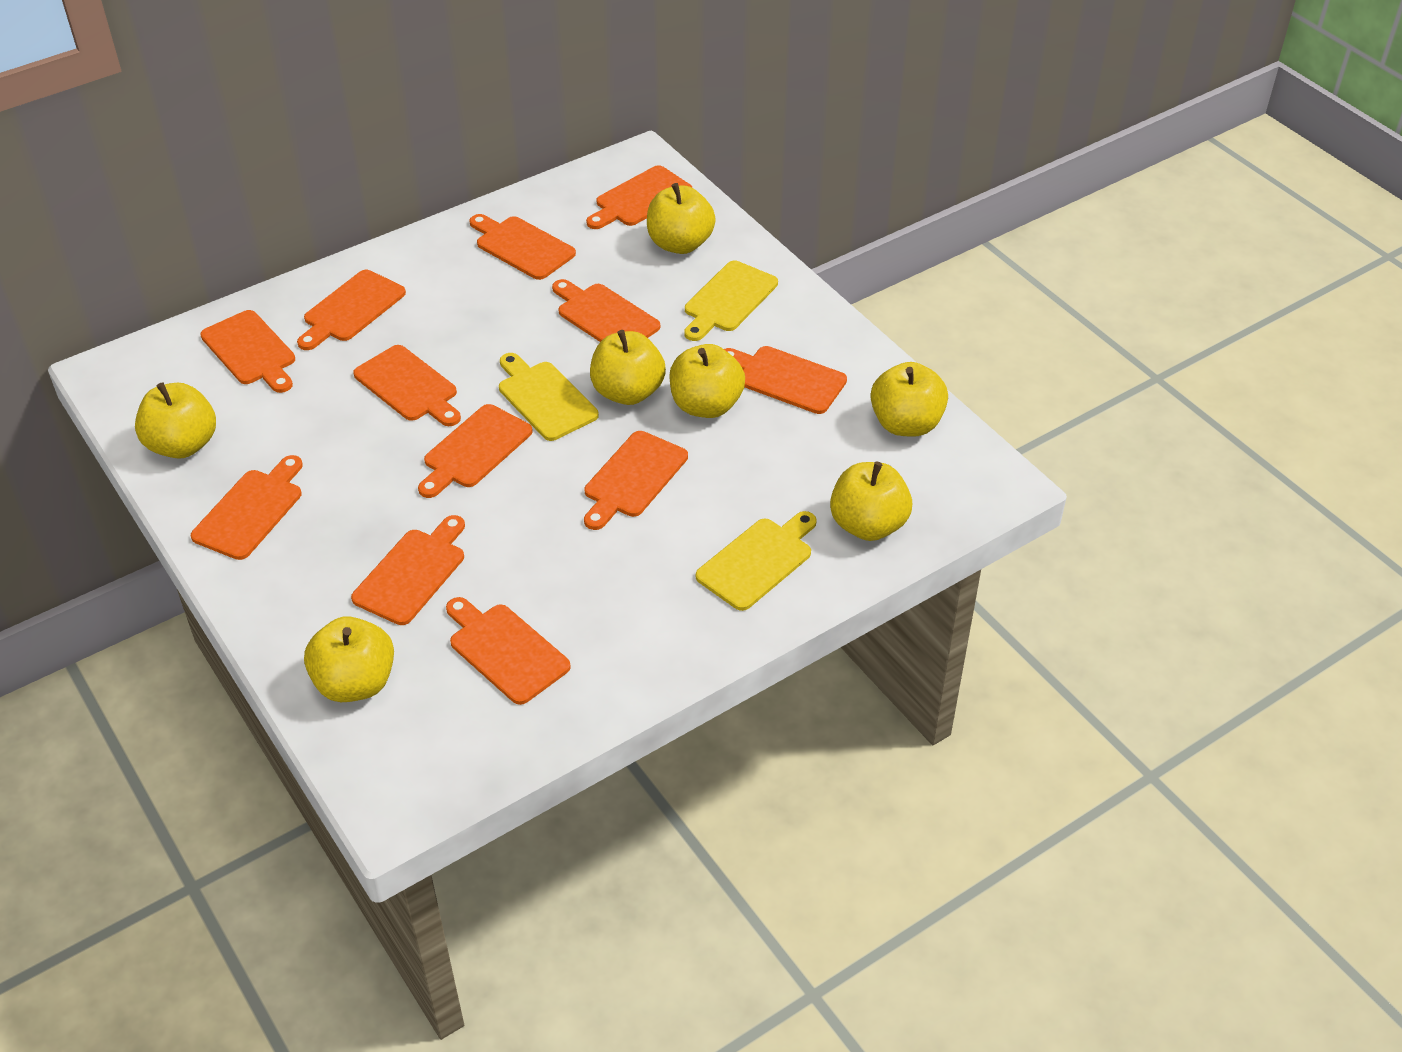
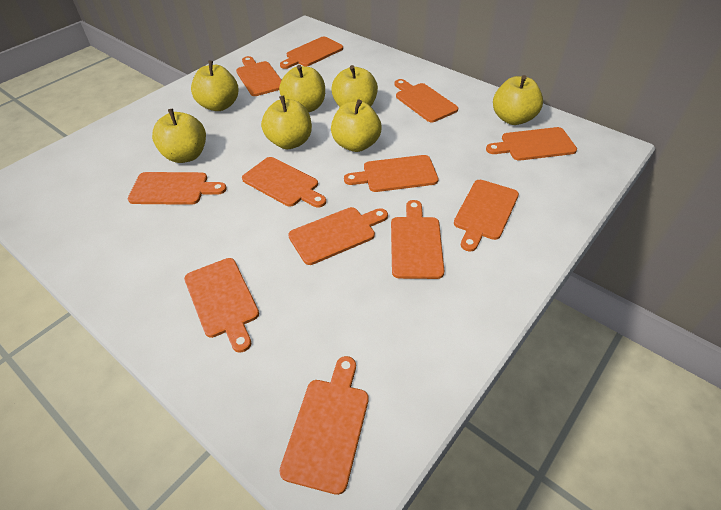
yellow cutting board: [499,353,599,441] [684,260,778,341] [696,511,817,611] = 3 -> none = 0

